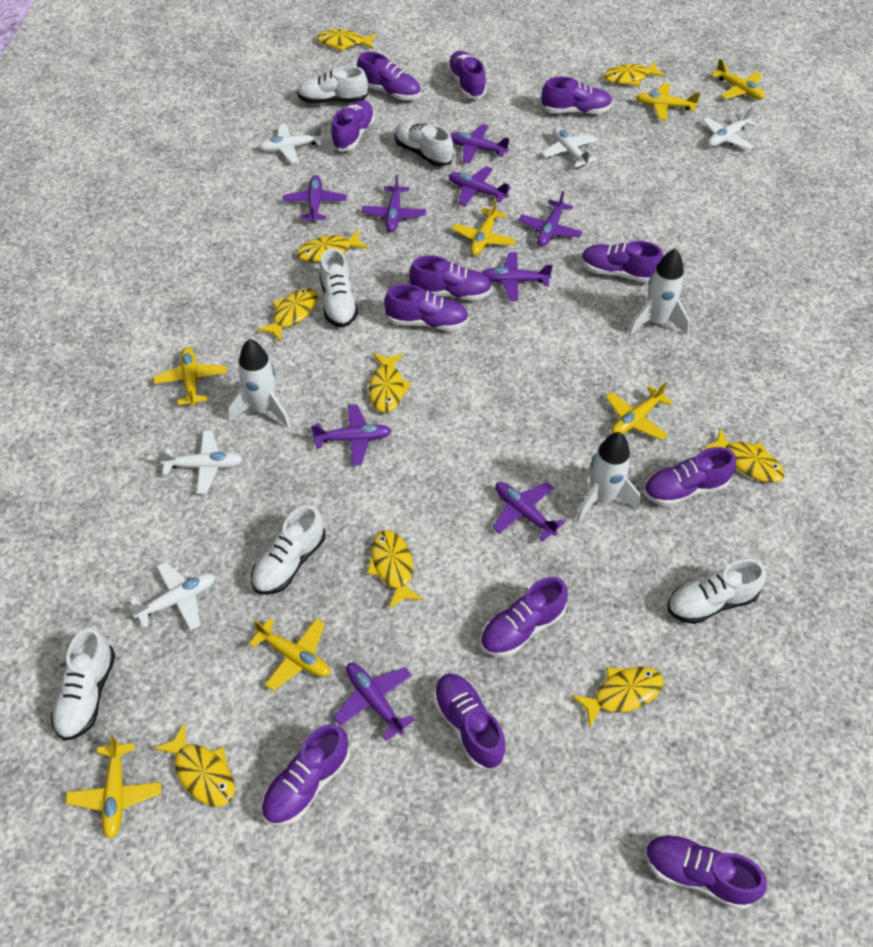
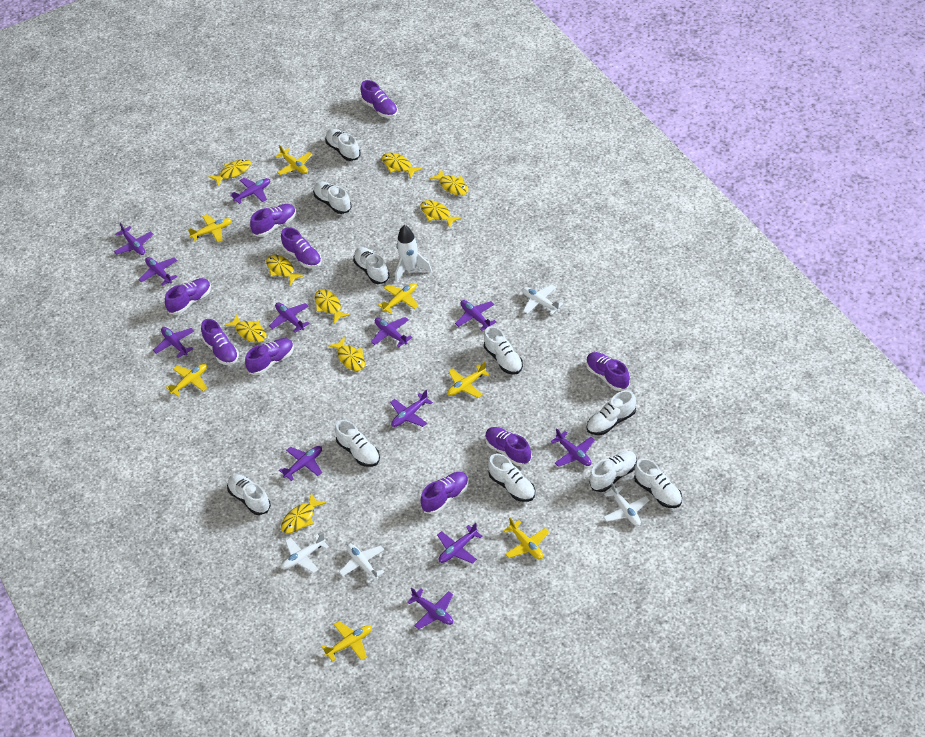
purple plane: [283,175,347,223] [311,404,392,466] [334,663,415,741] [362,174,426,232] [448,166,511,206] [450,124,510,163] [482,252,553,301] [492,482,565,542] [519,191,583,247] = 9 -> [114,223,154,255] [138,257,178,285] [153,327,194,358] [230,178,270,204] [269,302,310,333] [279,446,322,481] [371,317,412,348] [390,390,433,427] [407,588,453,629] [437,523,482,564] [455,300,496,331] [551,428,595,467] = 12
purple shoe: [261,724,350,826] [331,100,375,151] [357,52,421,100] [384,284,469,331] [409,255,492,301] [433,673,506,770] [447,51,487,99] [480,577,568,657] [541,77,612,114] [581,241,663,283] [643,447,736,506] [645,834,767,910] = 12 -> [165,278,211,315] [201,319,239,365] [245,338,294,375] [250,204,296,237] [281,227,322,268] [361,80,398,118] [421,472,469,514] [485,427,532,466] [586,352,630,391] = 9
white plane: [129,562,215,630] [157,430,243,494] [259,123,322,163] [542,127,597,167] [702,107,758,150] = 5 -> [281,533,329,573] [339,544,385,583] [522,285,563,314] [603,482,650,526] = 4
white rocket: [228,339,291,429] [576,432,641,522] [628,248,690,335] = 3 -> [395,225,432,282] = 1
white shoe: [51,628,115,741] [251,505,326,595] [297,66,368,104] [320,248,358,327] [394,121,453,167] [667,559,766,624] = 6 -> [227,474,271,515] [313,181,352,214] [325,129,360,161] [335,420,380,467] [353,247,389,284] [484,326,523,374] [488,454,535,502] [587,390,636,435] [590,451,637,492] [634,458,682,508] = 10

